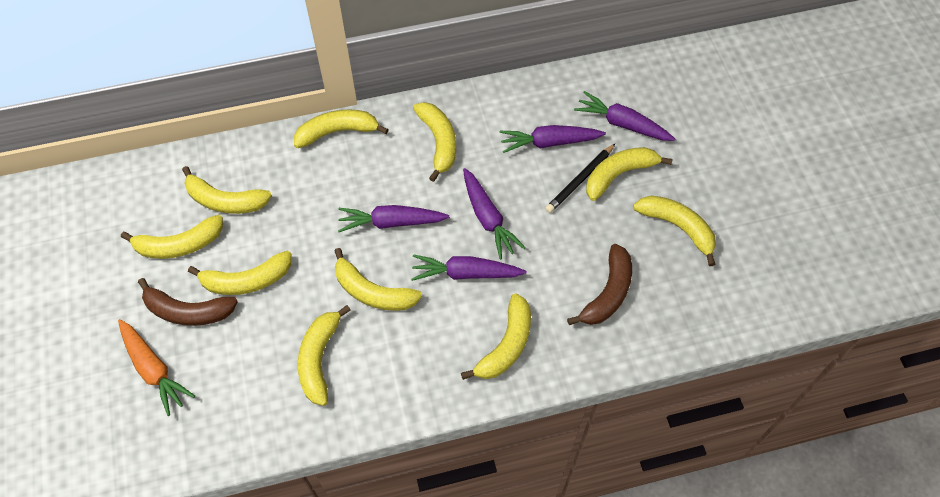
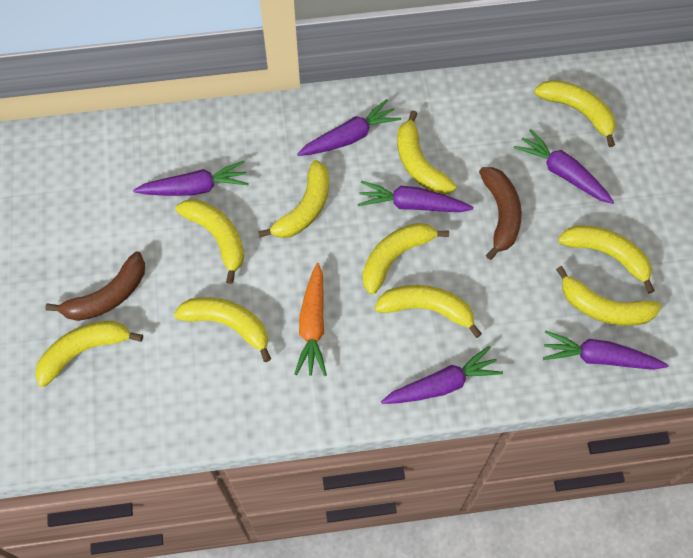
black pencil: [545,143,616,213] = 1 -> none = 0
purple carrot: [338,205,449,232] [411,254,526,281] [463,168,526,259] [500,125,606,153] [574,91,675,141] = 5 -> [133,161,249,196] [297,99,401,156] [358,181,473,212] [381,346,503,404] [514,129,614,204] [543,331,668,370] = 6

